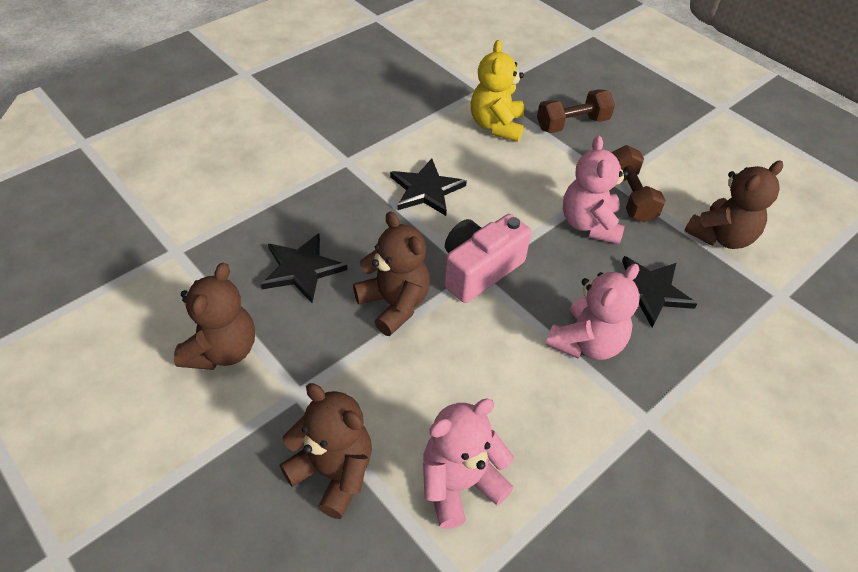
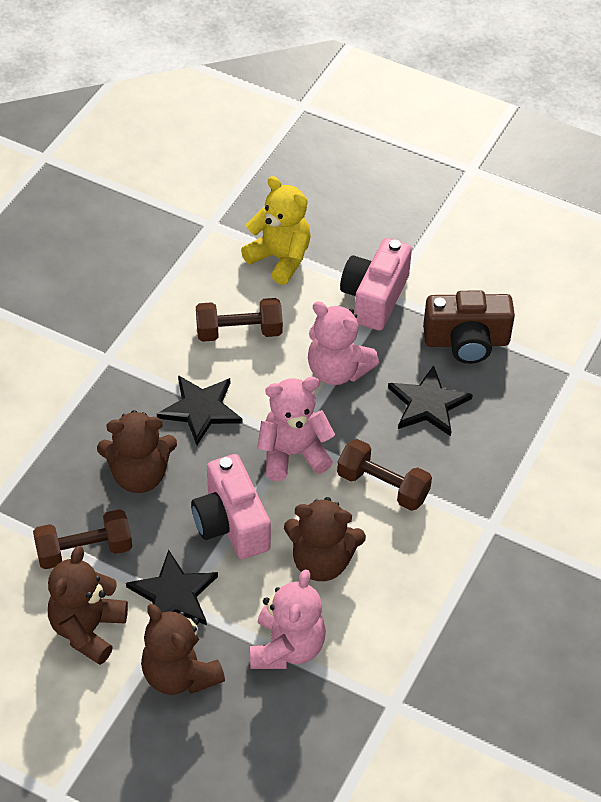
brown camera: none = 0 -> [423,290,515,364] = 1
brown dumbbell: [537,89,615,133] [611,145,666,223] = 2 -> [33,509,132,569] [196,298,283,342] [337,439,432,511] = 3
pink camera: [444,214,531,303] = 1 -> [191,454,271,559] [340,238,412,331] = 2

